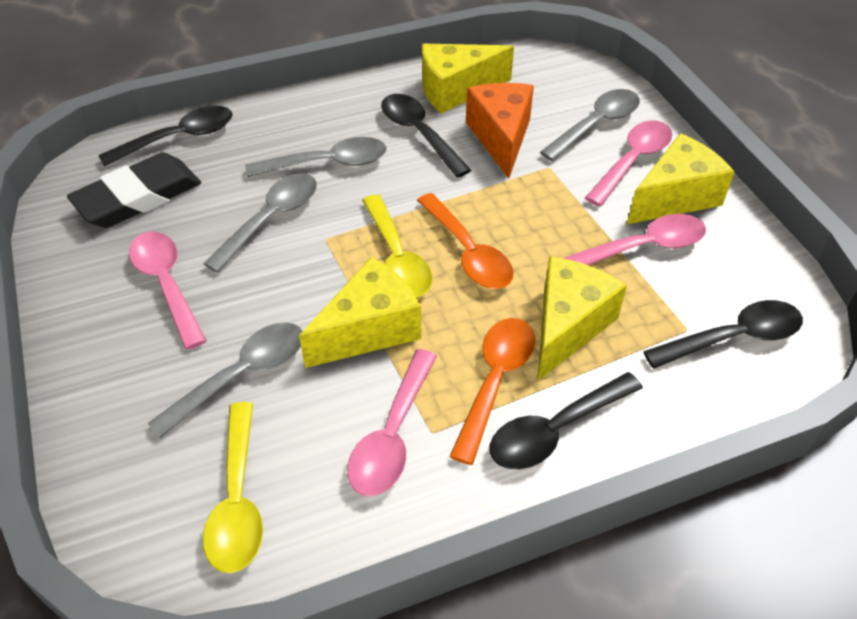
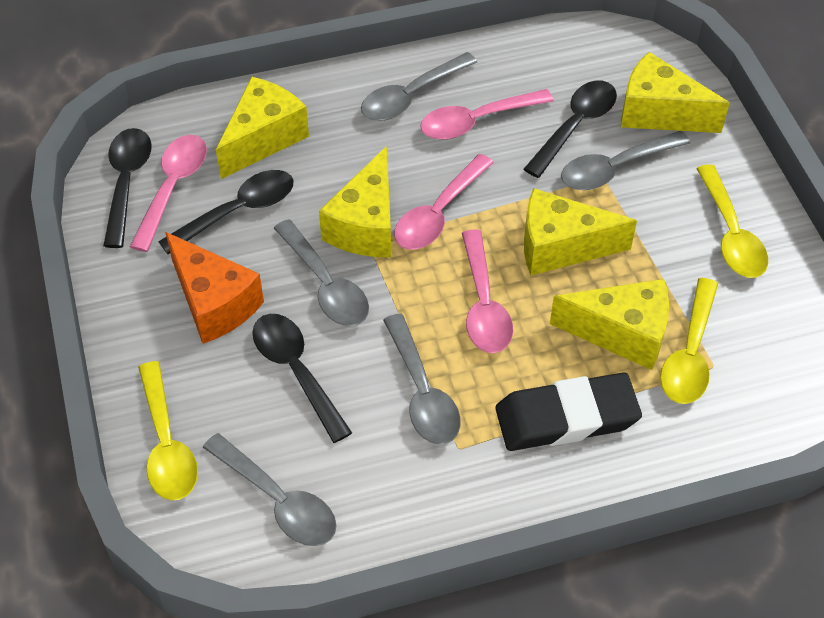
grey spoon: [148,322,302,438] [203,173,317,273] [245,137,386,177] [540,89,640,161] = 4 -> [203,433,337,546] [274,219,369,326] [361,52,477,121] [383,314,460,445] [561,131,690,190] = 5
orange spoon: [417,193,513,289] [449,318,535,465] = 2 -> none = 0
yellow cheese: [299,257,421,368] [422,44,514,114] [537,256,627,381] [627,133,735,224] = 4 -> [216,77,309,179] [319,146,391,257] [524,188,637,276] [550,279,669,370] [621,52,730,133] = 5
yellow spoon: [203,402,263,573] [362,195,432,297] = 2 -> [138,361,198,500] [660,278,718,404] [696,164,768,278] = 3

